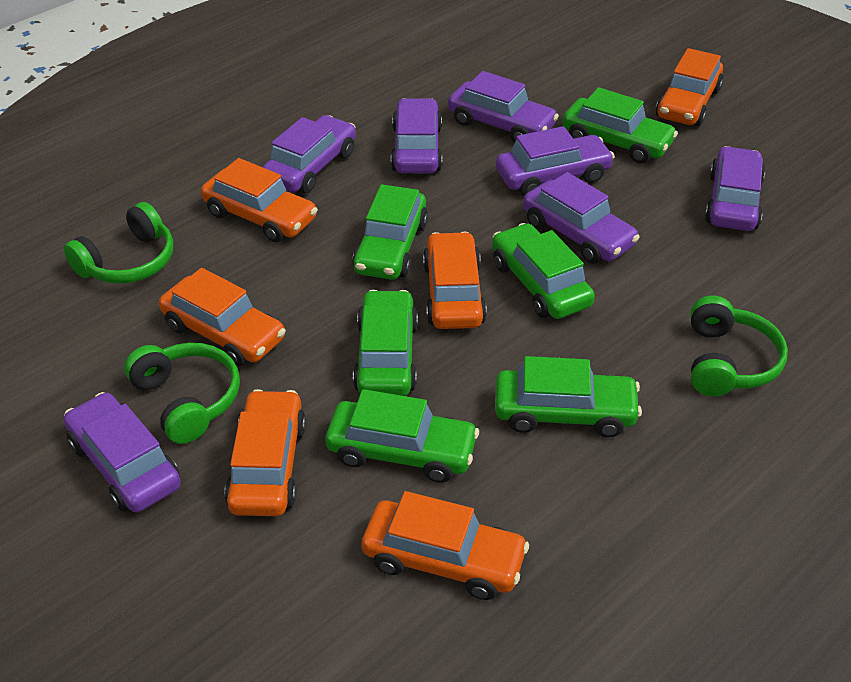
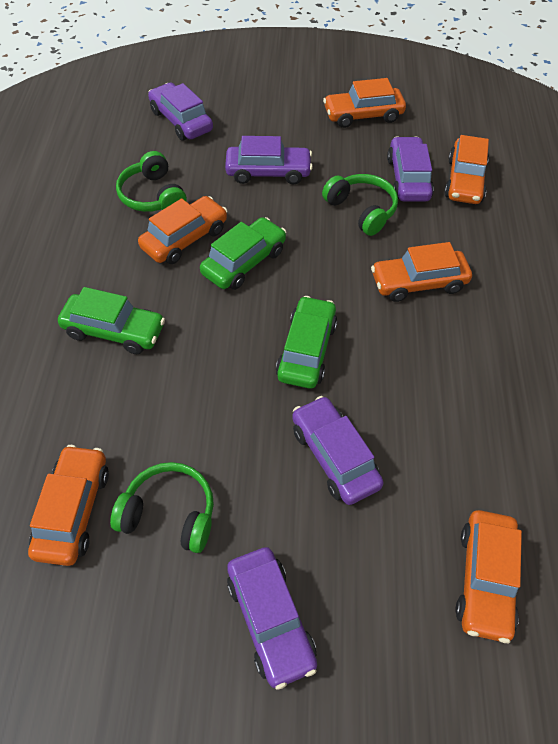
green car: [325,389,479,483] [352,184,428,280] [353,290,418,396] [492,223,595,319] [495,356,642,437] [562,87,678,164] = 6 -> [58,287,165,354] [200,217,286,290] [276,296,337,389] = 3
purple car: [64,392,181,512] [263,115,356,193] [391,98,442,173] [448,71,559,142] [496,126,615,196] [523,172,640,263] [705,146,765,231] = 7 -> [148,83,213,140] [225,136,313,184] [227,547,317,690] [292,396,384,505] [387,137,434,202] = 5

